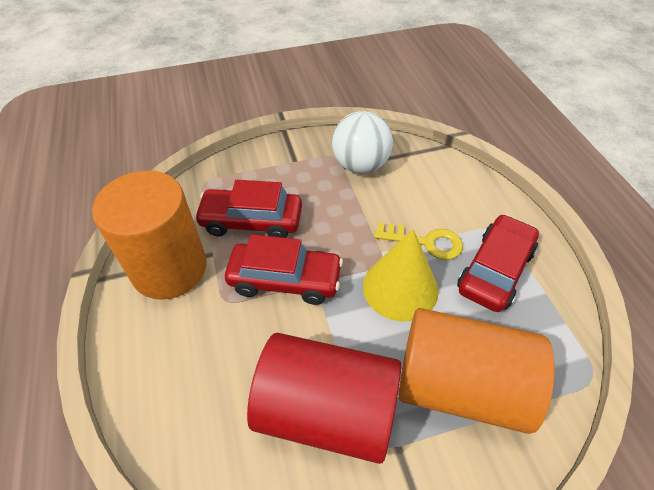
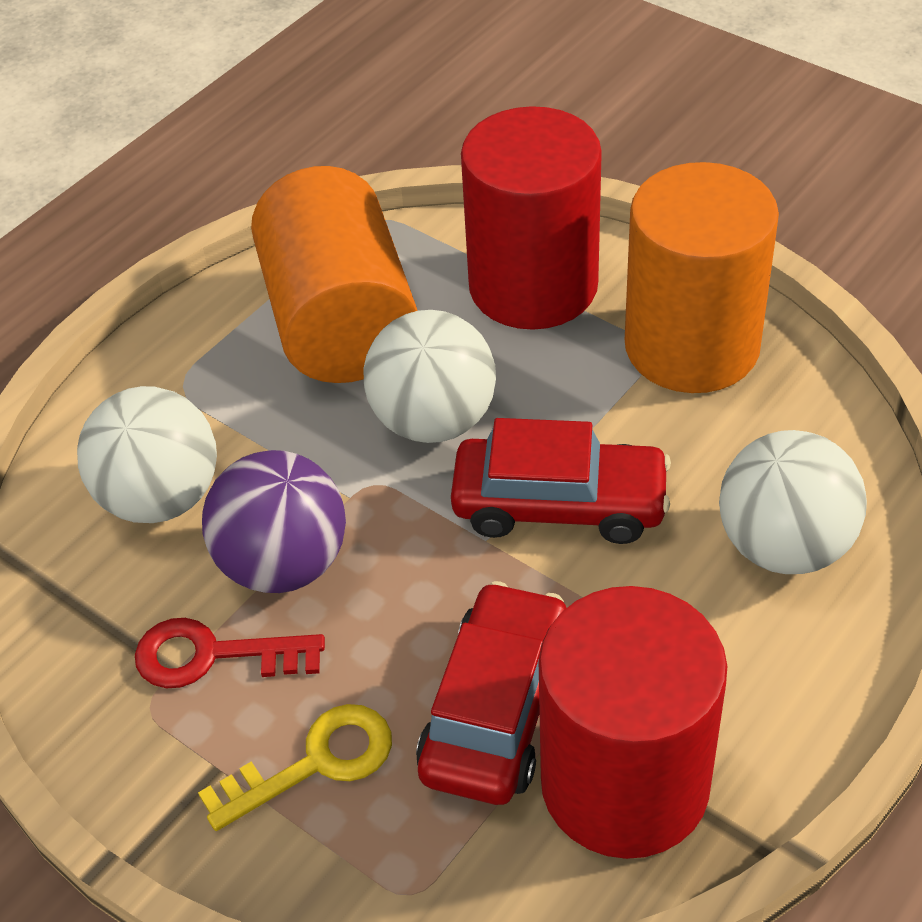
purple ball: none = 0 -> [202,450,346,593] = 1
red car: [194,180,302,238] [225,234,343,305] [457,214,539,312] = 3 -> [416,581,566,805] [451,418,671,544] = 2
red cylinder: [247,333,401,464] = 1 -> [461,106,602,330] [539,586,727,859] = 2
red key: none = 0 -> [135,618,325,688] = 1
white ball: [332,111,393,174] = 1 -> [77,386,217,523] [363,310,496,443] [719,430,867,574] = 3
yellow cone: [363,229,439,321] = 1 -> none = 0

